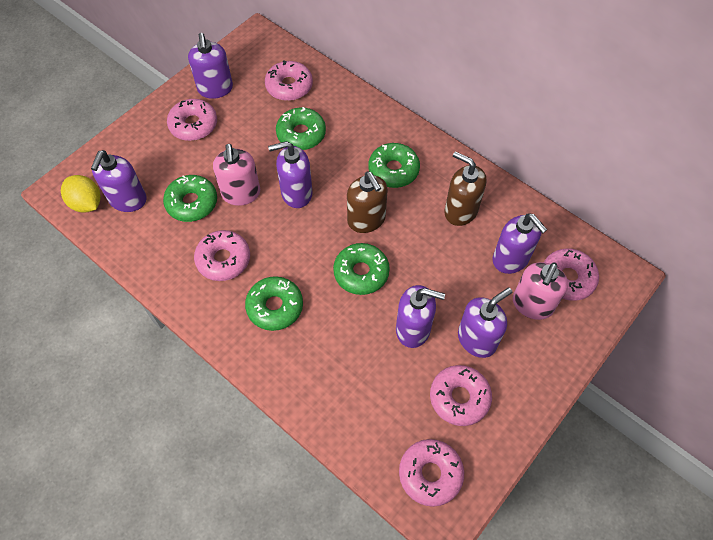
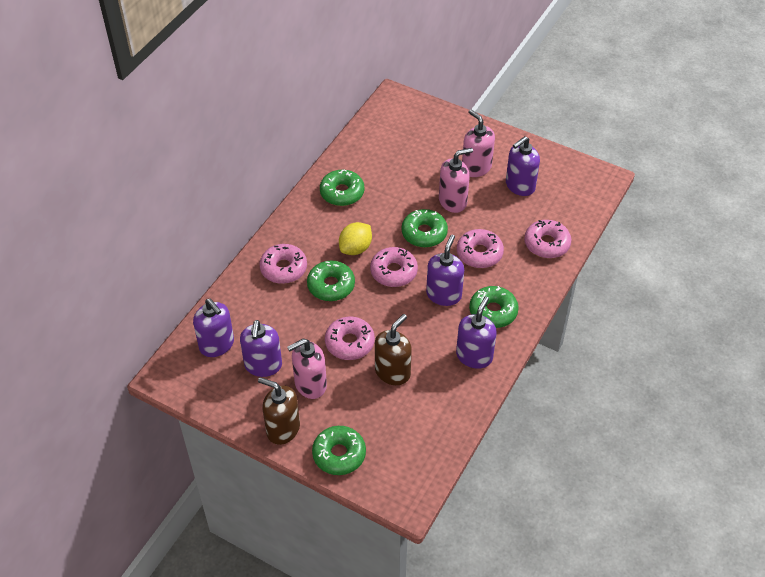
pink donut: [167,99,217,141] [194,230,250,281] [265,60,313,101] [399,439,464,507] [430,365,492,426] [544,248,599,301] = 6 -> [259,244,307,284] [325,317,375,360] [370,247,418,287] [457,229,504,268] [524,220,571,258] = 5
pink soap dispenser: [213,144,260,206] [513,262,568,320] = 2 -> [287,339,327,399] [439,148,473,213] [462,109,495,177] = 3
purple soap dispenser: [91,150,147,212] [188,33,233,99] [268,141,313,208] [396,285,445,348] [458,287,512,358] [492,213,547,274] = 6 -> [193,299,234,357] [240,320,282,377] [426,235,464,306] [456,296,497,369] [506,136,540,196] = 5

